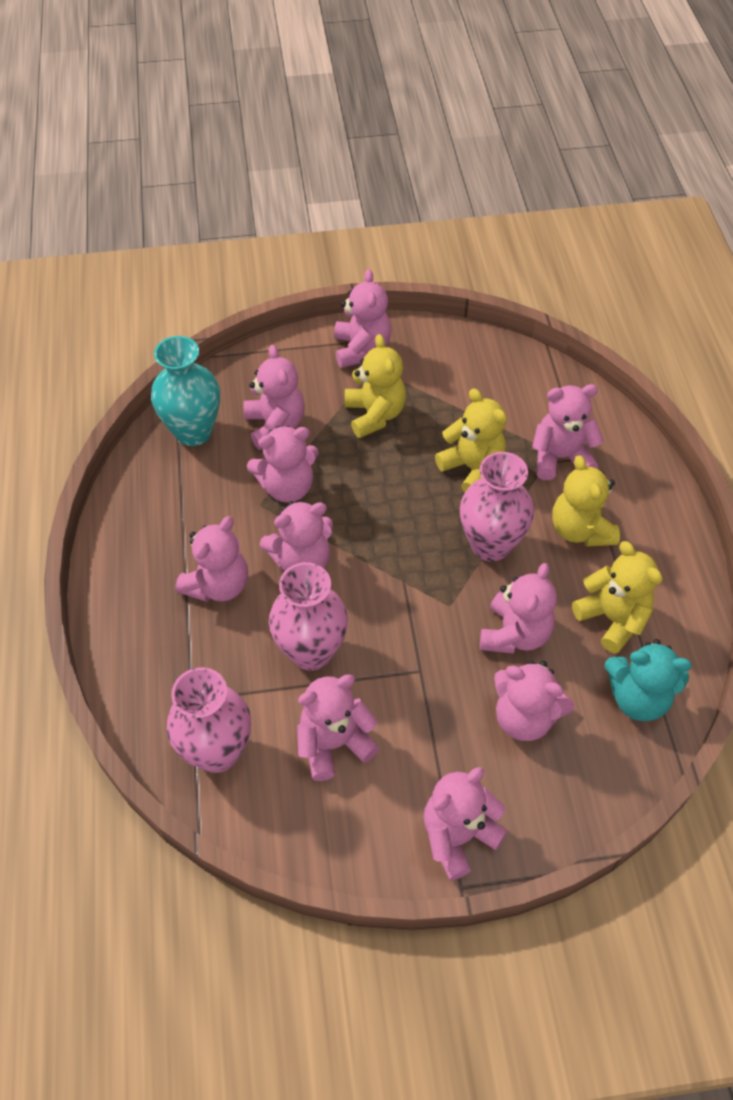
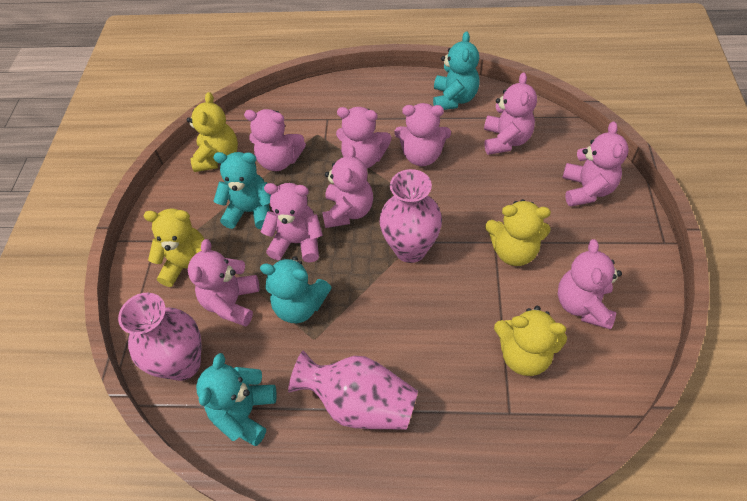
pink teddy bear: [175,516,248,602] [244,345,305,450] [247,426,319,503] [260,501,333,571] [297,674,380,781] [334,269,391,368] [423,767,508,881] [480,563,557,653] [494,661,574,741] [532,384,604,480] = 10 -> [188,239,259,327] [244,109,306,171] [261,183,323,263] [322,146,373,228] [336,107,391,168] [394,103,451,166] [484,73,537,155] [558,239,622,329] [563,122,628,207] = 9
turquoise teddy bear: [604,639,692,721] = 1 -> [196,353,277,446] [213,152,271,229] [260,256,332,323] [433,31,480,110] = 4
turquoise vase: [151,336,220,446] = 1 -> none = 0

